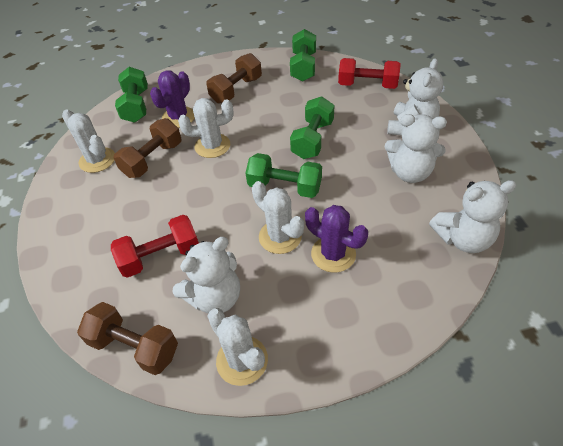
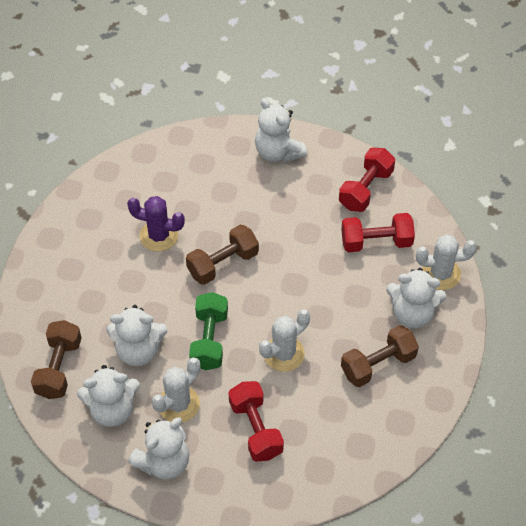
green dumbbell: [115,67,148,123] [246,153,322,198] [290,29,316,82] [290,96,335,159] = 4 -> [189,292,228,370] = 1
purple cactus: [150,70,195,128] [305,205,368,273] = 2 -> [127,196,185,252] = 1
red dumbbell: [111,215,199,278] [338,58,401,89] = 2 -> [229,381,284,462] [339,148,395,212] [341,213,415,252] = 3
white cactus: [62,110,115,173] [178,98,234,158] [207,308,268,386] [252,181,304,254] = 4 -> [151,358,200,422] [259,309,310,372] [416,234,477,290] = 3
white teddy bear: [173,237,240,313] [385,114,447,183] [387,58,443,135] [429,180,516,253] = 4 -> [77,365,140,427] [107,305,168,366] [128,417,189,479] [255,98,307,163] [386,268,446,328] = 5

